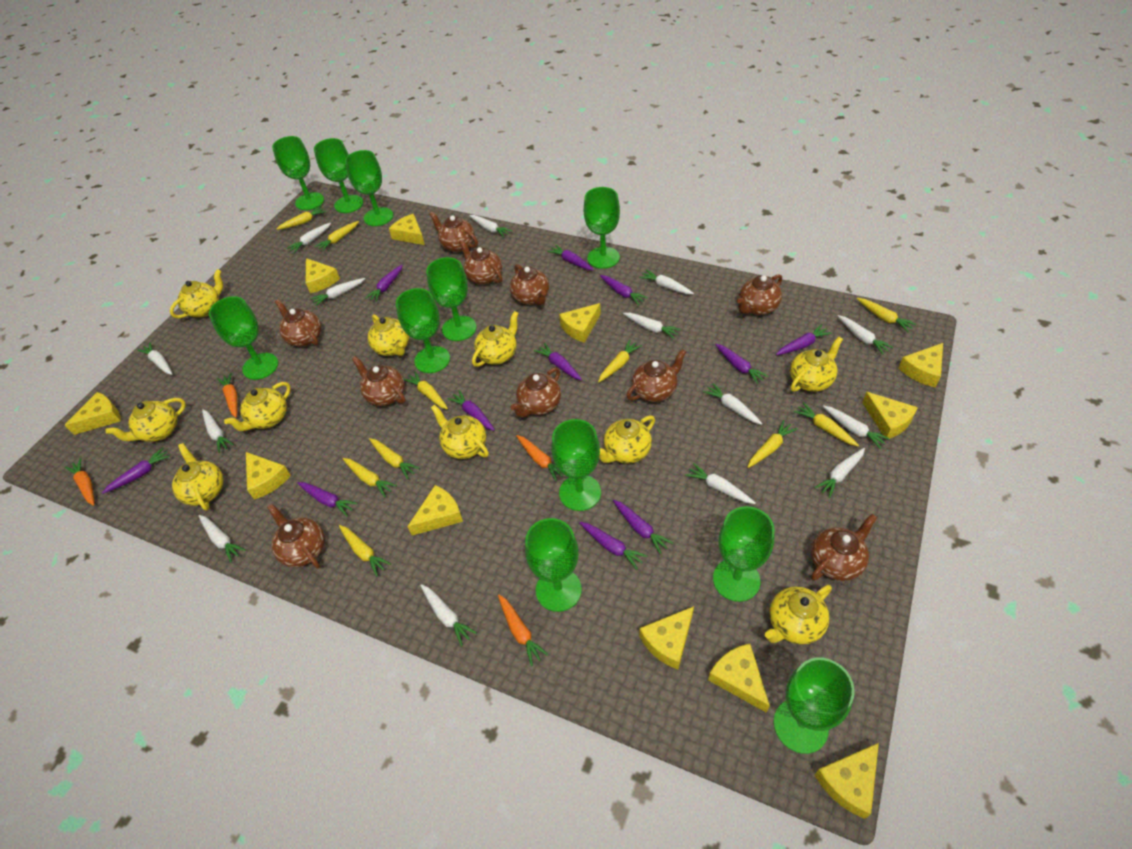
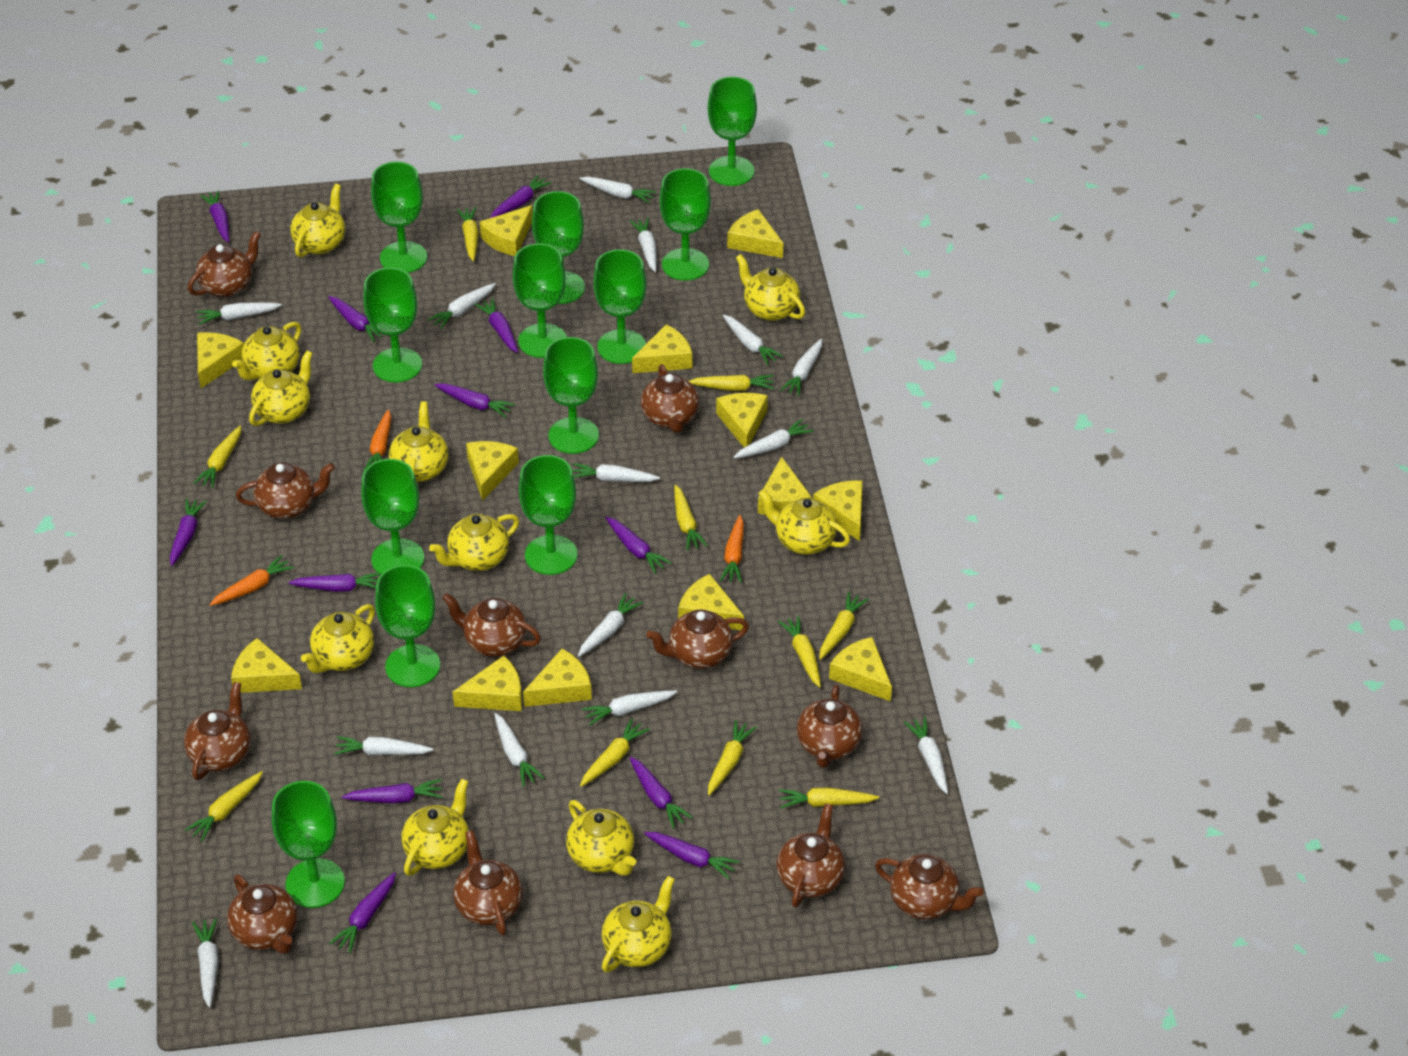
brown teapot: [267,504,325,569] [275,299,321,346] [352,356,406,406] [429,212,478,252] [459,239,502,285] [510,264,549,305] [511,367,561,417] [627,349,686,402] [737,274,782,315] [811,514,877,581] = 10 -> [184,682,251,780] [188,231,261,297] [227,874,298,954] [236,463,335,519] [442,593,541,657] [453,830,523,935] [641,364,699,433] [646,609,749,669] [777,803,845,908] [797,685,862,768] [875,854,984,920] = 11
green goblet: [209,296,278,380] [272,136,324,210] [314,138,363,213] [345,150,393,226] [396,288,450,373] [426,257,476,341] [525,518,582,612] [552,419,601,511] [584,187,620,269] [713,506,775,602] [774,657,855,754] = 11 -> [272,781,345,908] [361,459,424,573] [363,268,422,383] [371,161,427,273] [375,565,440,687] [513,244,567,358] [519,455,578,575] [532,191,585,304] [543,337,599,454] [593,249,646,364] [659,168,711,281] [708,76,757,186] = 12
orange carrot: [65,458,94,506] [217,373,237,418] [498,595,549,666] [516,435,563,481] = 4 -> [209,555,294,606] [363,409,391,471] [720,515,744,583] = 3
purple carrot: [102,448,170,494] [297,482,358,517] [365,265,403,302] [447,390,495,431] [534,343,582,380] [547,245,594,270] [579,522,647,570] [600,275,648,305] [613,500,673,554] [715,344,768,384] [776,324,832,355] = 11 -> [170,498,207,566] [200,190,229,242] [289,573,382,592] [328,296,382,342] [329,872,396,953] [342,779,442,804] [435,383,515,418] [475,298,518,353] [490,175,552,218] [605,517,672,574] [629,757,693,829] [644,832,739,879] = 12
yellow cheese: [65,392,121,435] [246,452,291,500] [306,258,340,293] [389,214,425,245] [407,485,463,535] [559,303,601,343] [639,606,694,669] [708,644,770,713] [815,743,879,819] [862,392,918,438] [898,343,943,388] = 11 -> [197,332,244,388] [231,638,302,693] [453,656,522,711] [466,441,519,501] [480,205,533,256] [523,648,592,707] [632,324,692,373] [678,574,744,630] [716,393,768,448] [727,209,783,258] [758,456,812,515] [813,480,862,541] [829,637,892,702] = 13
yellow teapot: [106,398,186,442] [170,269,223,318] [172,443,224,511] [224,382,291,431] [368,314,409,356] [431,405,489,459] [472,311,519,367] [599,415,655,464] [765,585,832,645] [790,337,843,392] = 10 -> [232,321,301,380] [249,350,313,426] [290,184,345,257] [301,604,375,673] [389,401,448,483] [401,779,469,876] [429,514,519,571] [566,800,636,876] [601,876,675,972] [735,254,805,321] [758,489,850,555] = 11

